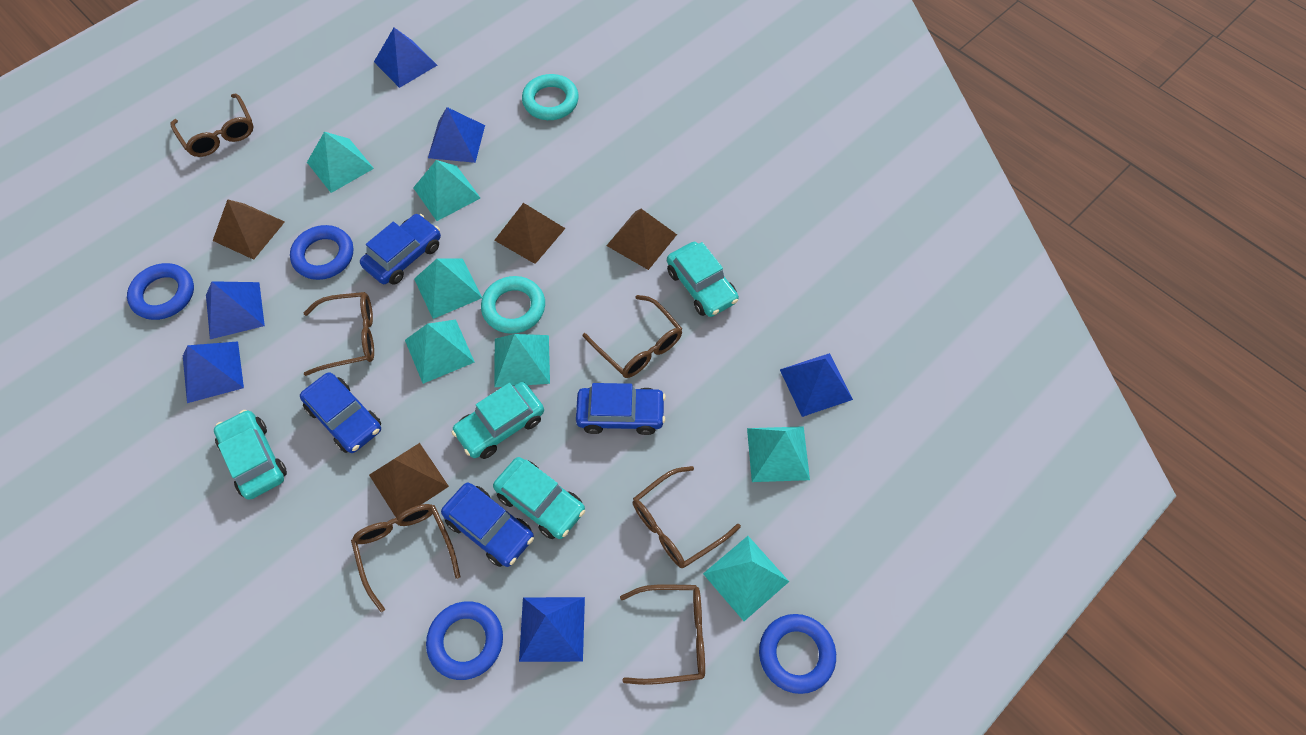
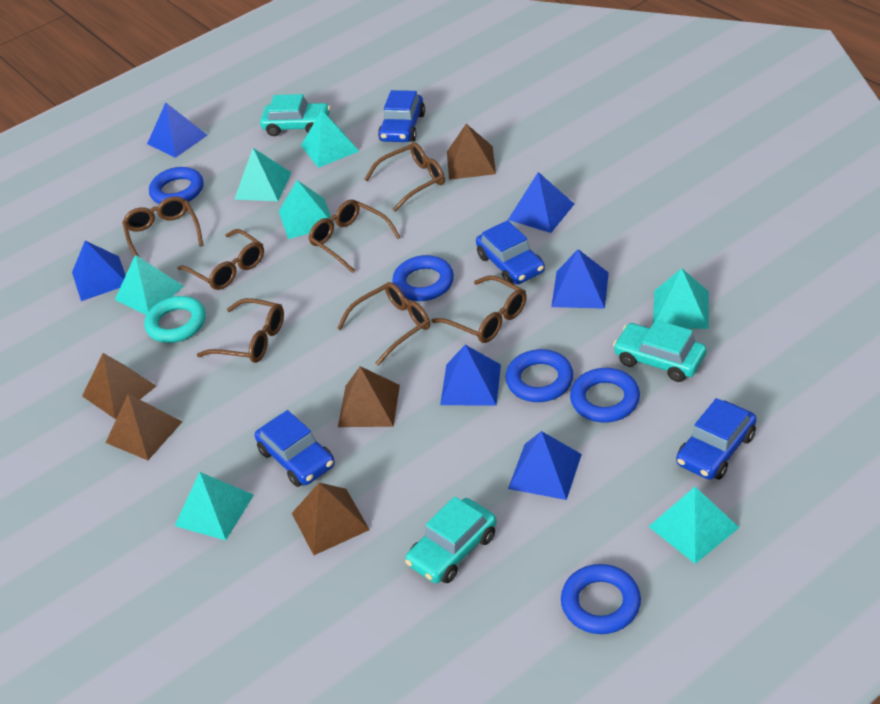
blue ring: [127,263,194,320] [290,225,353,280] [426,601,503,680] [759,614,836,694] = 4 -> [149,167,204,204] [392,255,454,301] [505,349,573,402] [561,564,641,634] [570,368,640,423] = 5
brown glasses: [171,94,254,157] [304,292,374,376] [351,504,461,612] [583,295,682,378] [620,585,705,685] [633,466,741,568] = 6 -> [122,196,203,257] [177,229,264,290] [197,298,284,363] [308,199,401,273] [337,282,430,365] [364,142,445,212] [431,276,527,343] = 7
brown pyramid: [213,199,285,260] [369,443,449,518] [494,203,566,264] [606,209,677,270] = 4 -> [82,353,156,419] [106,394,182,460] [292,483,370,555] [338,366,400,427] [447,124,496,180] = 5
turquoise car: [214,410,287,500] [452,382,544,459] [493,457,585,539] [667,242,739,317] = 4 -> [260,94,331,136] [405,497,497,583] [613,320,706,382] = 3
turquoise ring: [481,276,545,334] [522,74,579,120] = 2 -> [145,296,206,343] = 1

